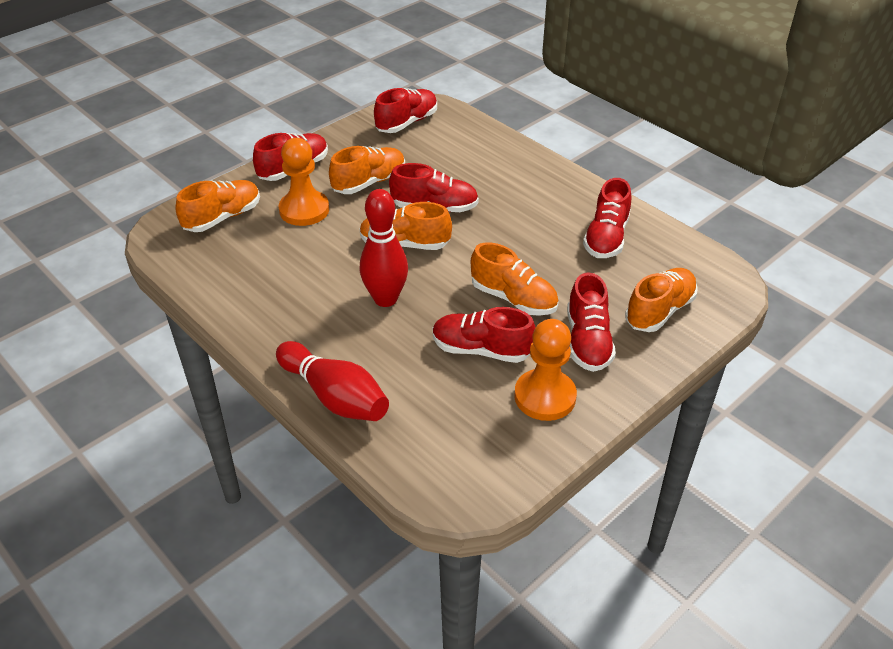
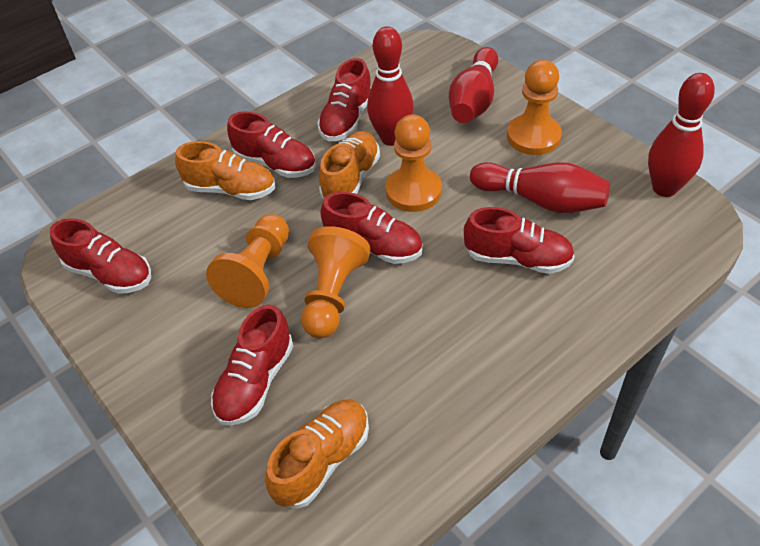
orange pawn: [279,138,329,226] [514,319,577,421] = 2 -> [206,214,289,308] [301,226,371,338] [385,115,442,212] [507,60,562,155] = 4
orange shoe: [175,180,260,232] [329,146,405,194] [359,202,452,250] [471,242,559,316] [625,268,698,332] = 5 -> [175,141,275,200] [265,399,369,509] [319,131,380,199] = 3
red bowling pin: [276,341,389,421] [360,189,408,307] = 2 -> [367,26,414,146] [449,47,498,123] [470,162,610,213] [648,73,715,197] = 4

